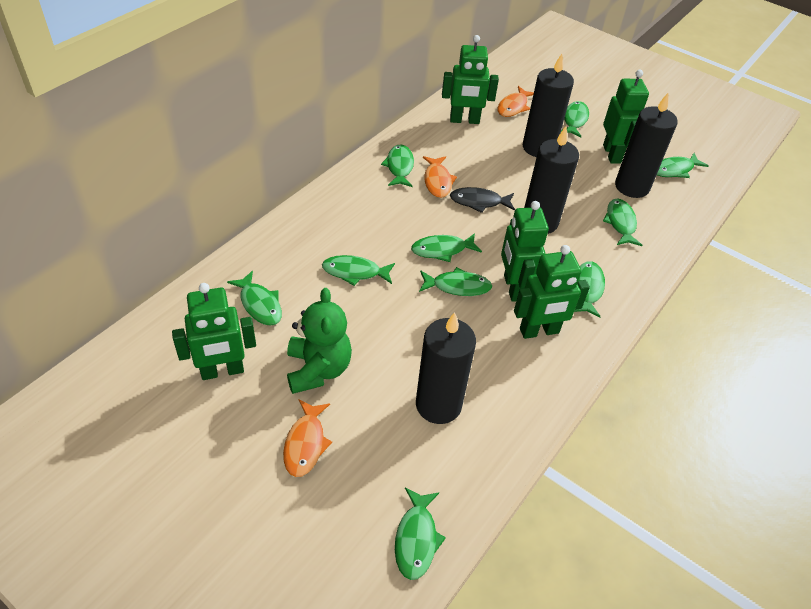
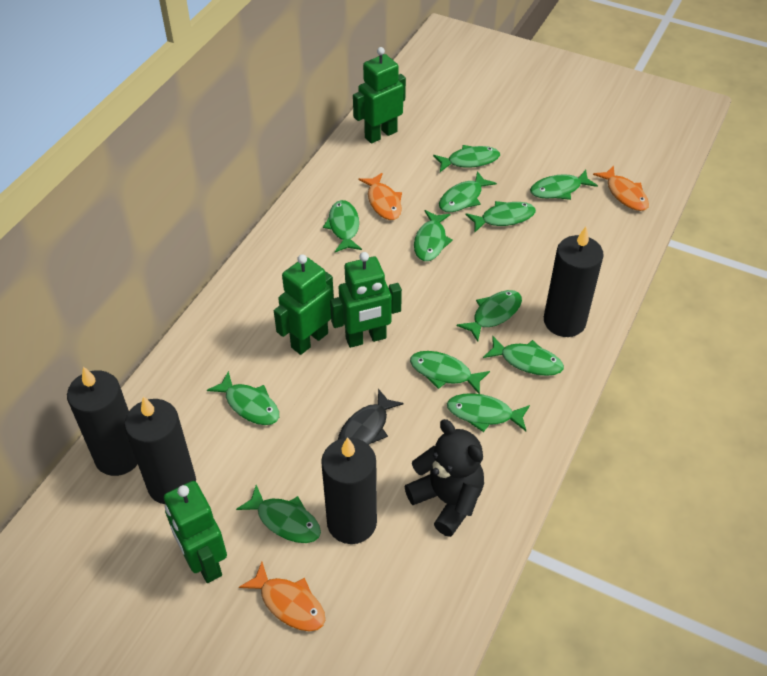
black teddy bear: none = 0 -> [405,419,484,537] = 1
green fish: [227,271,282,326] [322,255,395,286] [381,144,414,187] [395,488,446,580] [411,233,482,262] [419,267,492,296] [561,101,589,137] [574,261,605,318] [603,199,642,246] [657,153,709,178] = 10 -> [207,371,279,425] [236,485,321,543] [323,200,362,252] [410,351,490,394] [414,210,453,261] [433,145,500,172] [439,171,497,212] [447,393,530,432] [457,290,522,342] [465,201,536,232] [483,335,564,376] [530,170,598,200] = 12
green robot: [172,283,256,380] [442,35,499,124] [501,201,549,302] [514,245,590,339] [603,70,649,164] = 5 -> [164,481,227,583] [274,254,334,355] [330,252,402,348] [353,47,406,144] = 4
green teddy bear: [287,288,352,394] = 1 -> none = 0

